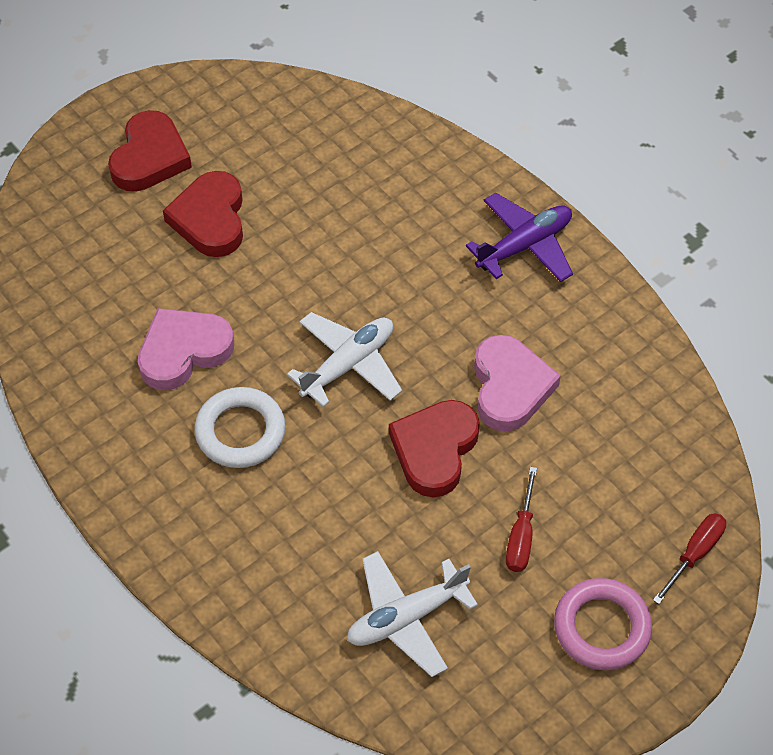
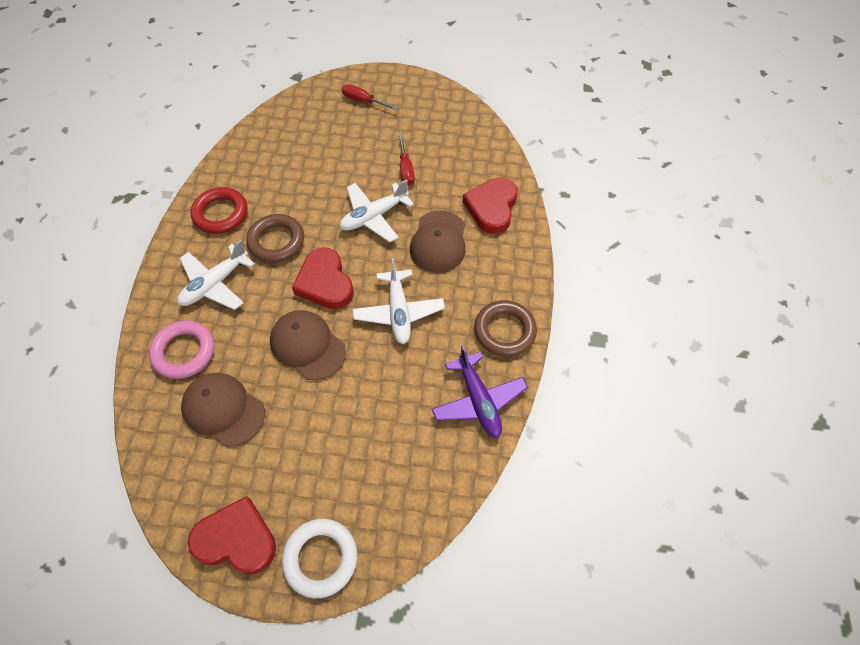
brown cap: none = 0 -> [181,373,265,447] [270,310,346,380] [410,210,465,273] = 3
brown ring: none = 0 -> [246,214,304,263] [474,300,537,357] = 2
pink heart: [138,308,234,390] [474,335,561,431] = 2 -> none = 0
red ring: none = 0 -> [190,187,247,234] = 1
white plane: [287,312,402,407] [347,551,478,677] = 2 -> [177,240,255,310] [339,179,414,243] [353,258,445,344] = 3

